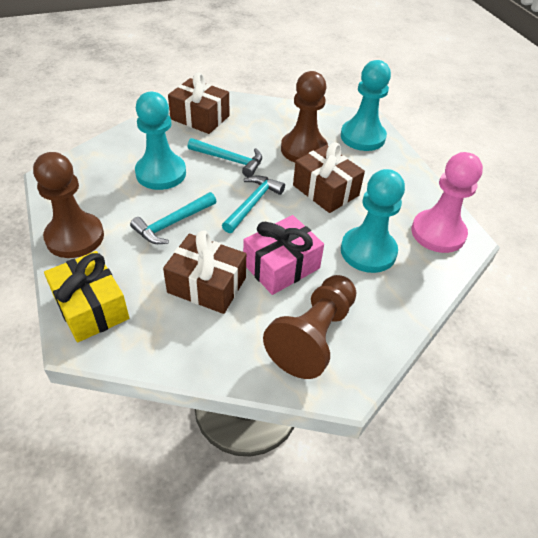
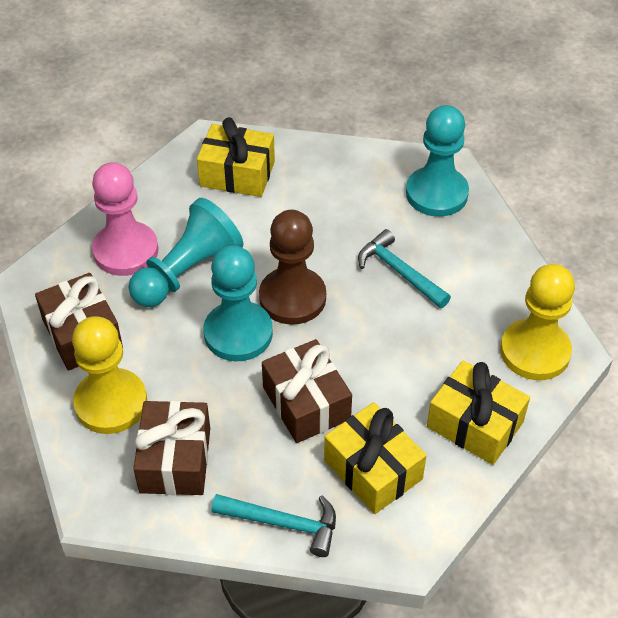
brown pawn: [33,152,104,258] [263,275,356,379] [281,71,328,162] = 3 -> [259,210,326,325] = 1
pink gift: [243,215,324,295] = 1 -> none = 0
turquoise hammer: [130,192,216,244] [188,138,262,177] [222,175,285,233] = 3 -> [211,494,336,557] [358,229,451,308] = 2
yellow gift: [44,251,129,342] = 1 -> [197,117,275,197] [324,402,427,514] [427,360,530,465] = 3
yellow pawn: none = 0 -> [72,316,147,434] [500,264,575,380] = 2

